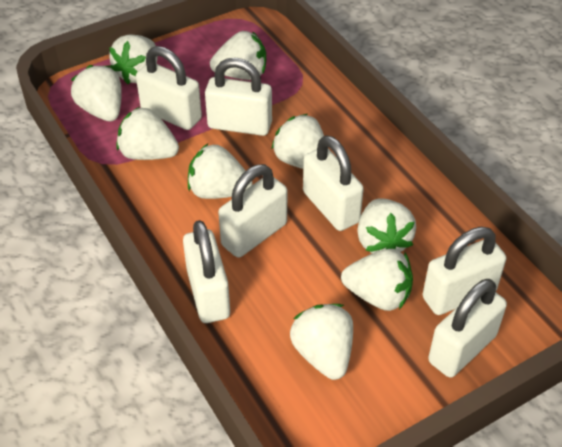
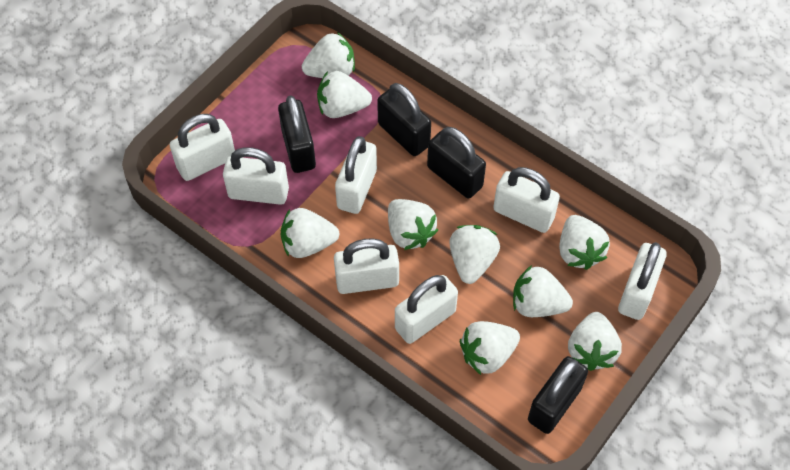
black padlock: none = 0 -> [278,95,316,173] [377,83,431,156] [427,127,486,198] [528,356,588,434] = 4

